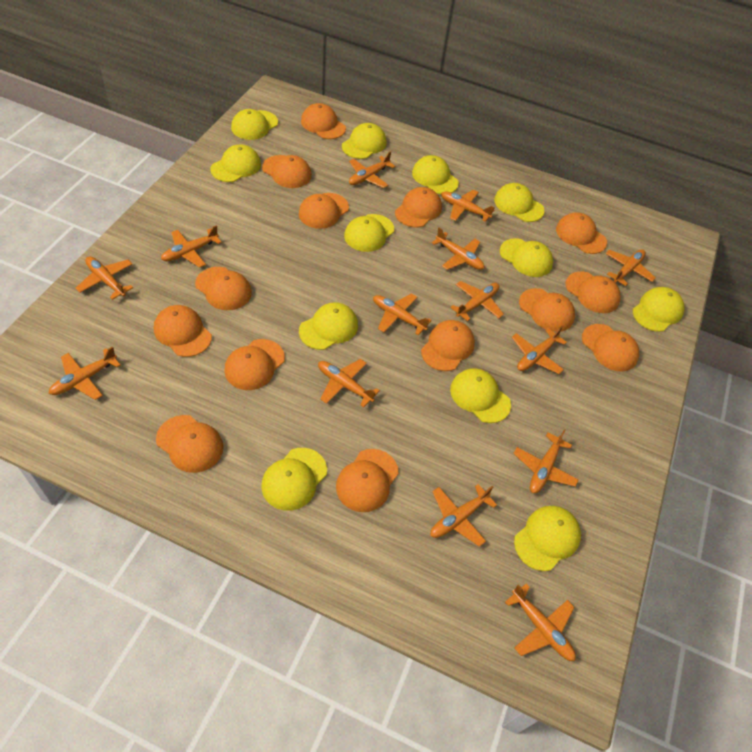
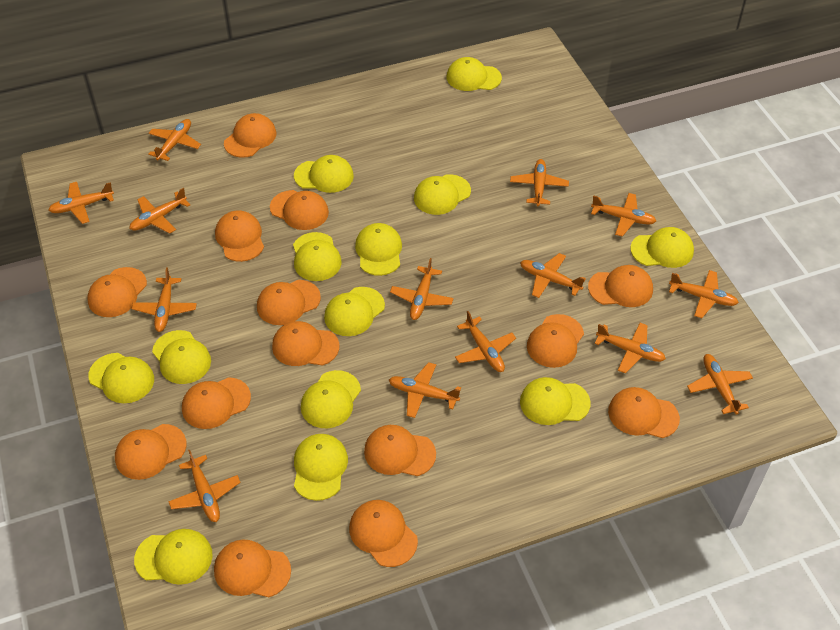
yellow cap: [211,144,261,182] [231,109,278,140] [261,448,327,511] [299,302,358,350] [342,123,386,159] [344,214,394,252] [412,155,459,194] [450,368,511,423] [494,183,545,222] [500,238,553,277] [514,506,581,571] [633,287,684,332] = 12 -> [88,353,154,403] [134,529,212,585] [152,330,211,384] [293,232,342,281] [294,155,354,193] [294,434,348,501] [301,370,361,428] [324,287,385,336] [355,223,402,276] [414,174,471,215] [446,57,502,91] [520,377,591,425] [630,227,694,268] = 13

